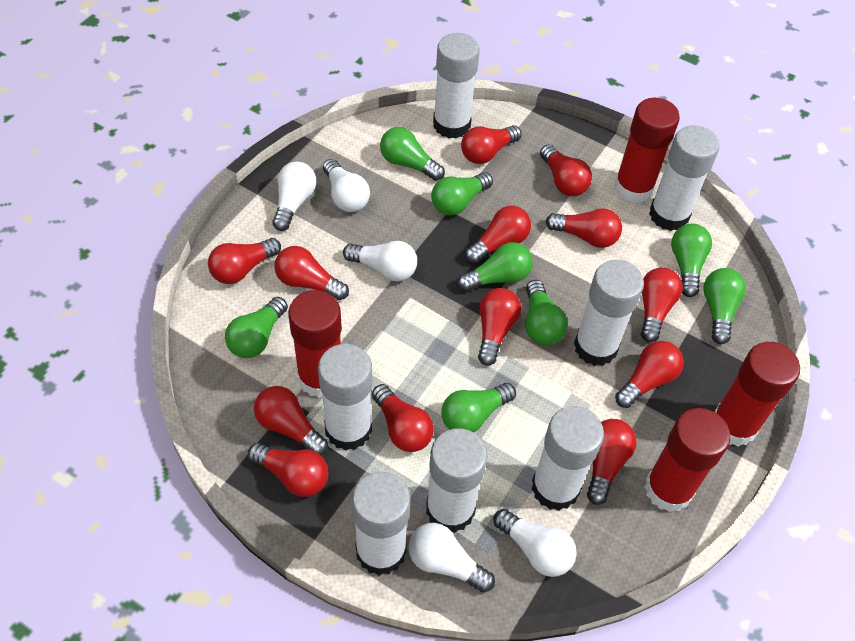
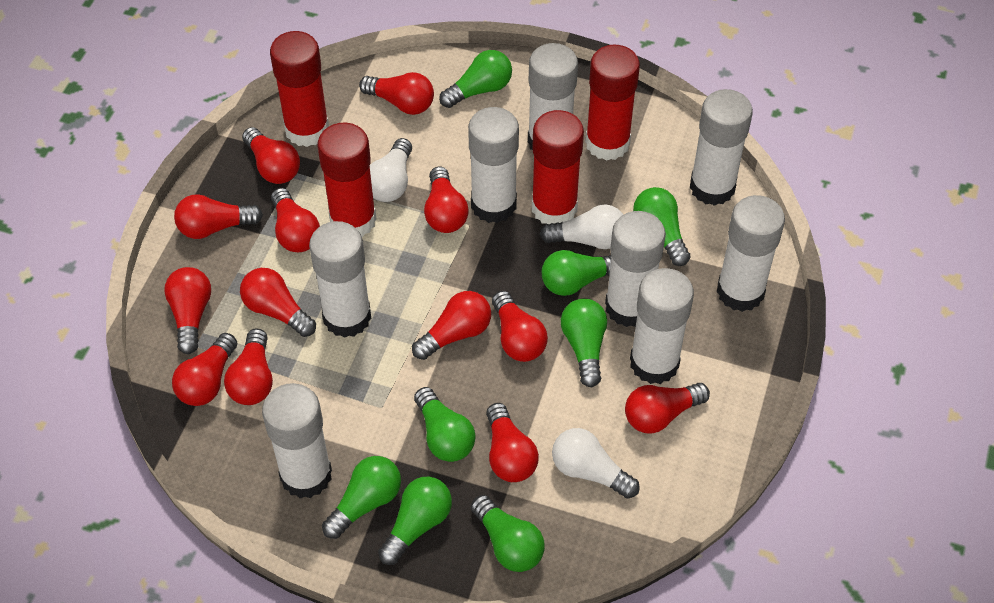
white glue stick: [318,344,372,451] [352,472,411,576] [426,428,487,533] [433,33,480,139] [531,406,604,511] [574,260,644,366] [649,125,720,231] = 7 -> [262,383,332,498] [309,221,371,338] [468,107,519,223] [528,43,578,150] [605,211,666,327] [630,268,694,384] [690,89,753,206] [717,195,785,312] = 8
white light bulb: [272,161,316,231] [323,159,370,212] [343,241,417,281] [408,523,495,593] [493,509,577,577] = 5 -> [370,138,412,202] [540,205,623,249] [552,428,640,499] = 3

